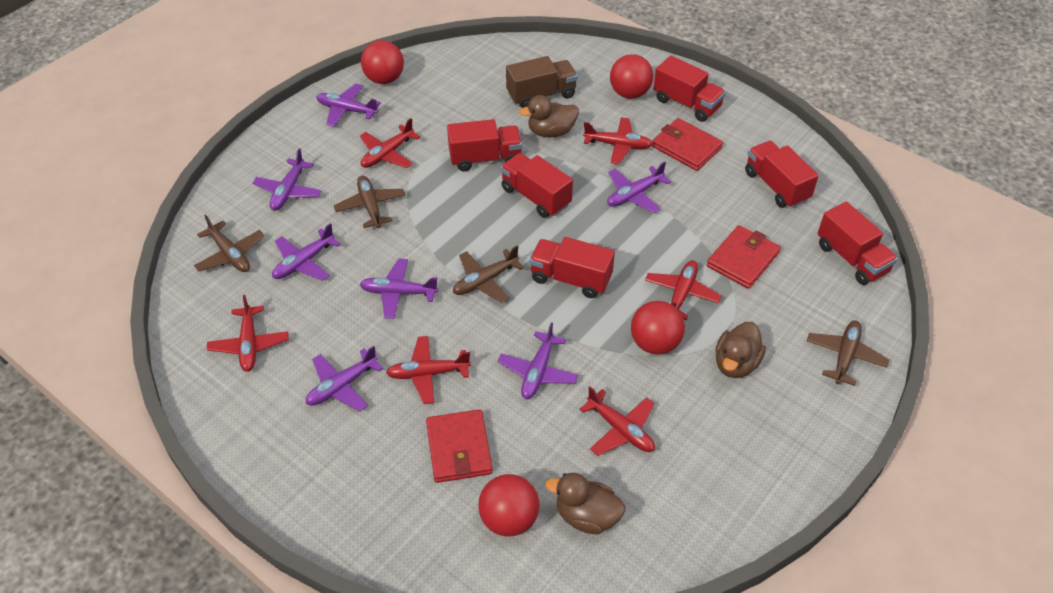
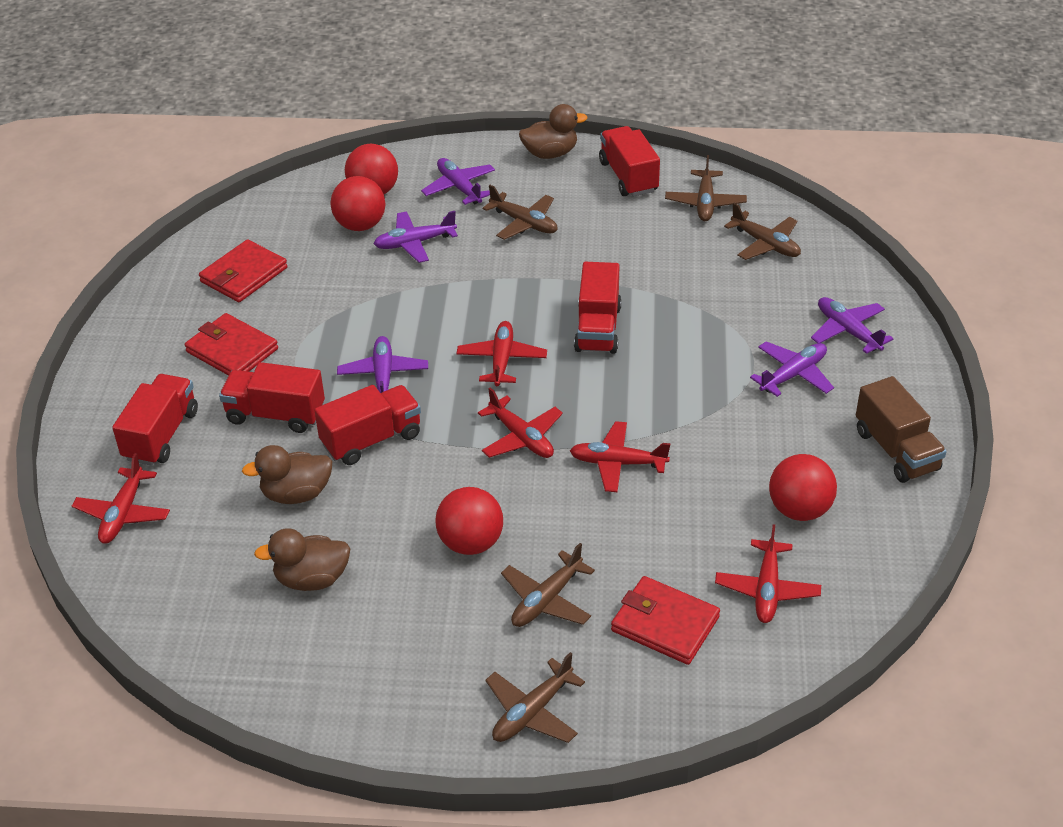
brown plane: [194,215,264,272] [333,176,405,228] [453,246,524,303] [807,320,889,386] = 4 -> [483,185,558,240] [485,652,585,743] [501,543,595,627] [665,155,747,221] [724,203,801,260] = 5
purple plane: [253,148,322,210] [272,223,341,281] [306,346,383,412] [316,84,381,127] [360,258,439,319] [498,322,579,399] [607,162,671,213] = 7 -> [337,336,428,393] [374,211,458,263] [421,158,495,205] [750,341,834,397] [811,297,893,354] = 5
red plane: [207,295,289,372] [360,118,420,168] [386,336,471,404] [579,387,655,456] [583,117,653,164] [645,260,722,320] = 6 -> [72,453,170,544] [456,321,547,386] [478,387,563,458] [570,421,670,492] [715,524,821,623] = 5
red truck: [447,119,522,172] [500,153,573,218] [530,237,615,298] [654,56,726,122] [745,141,819,208] [818,202,898,285] = 6 -> [112,374,198,466] [219,362,325,433] [314,385,421,465] [574,262,621,354] [599,126,660,197] = 5

